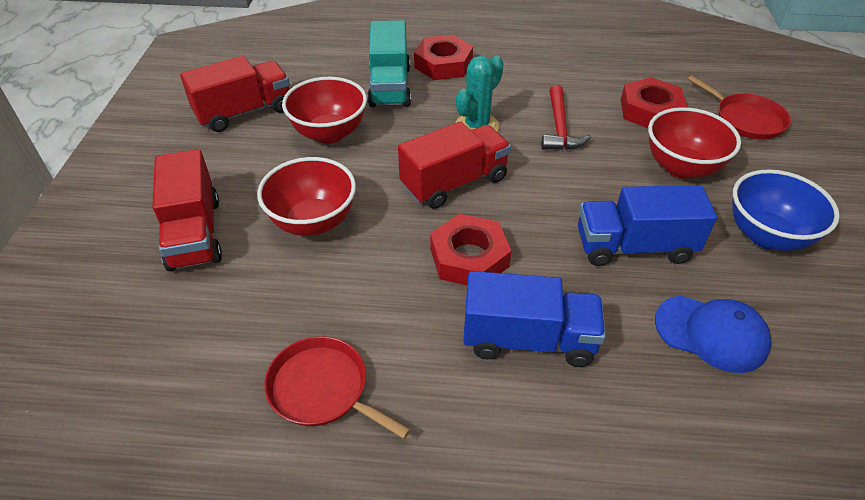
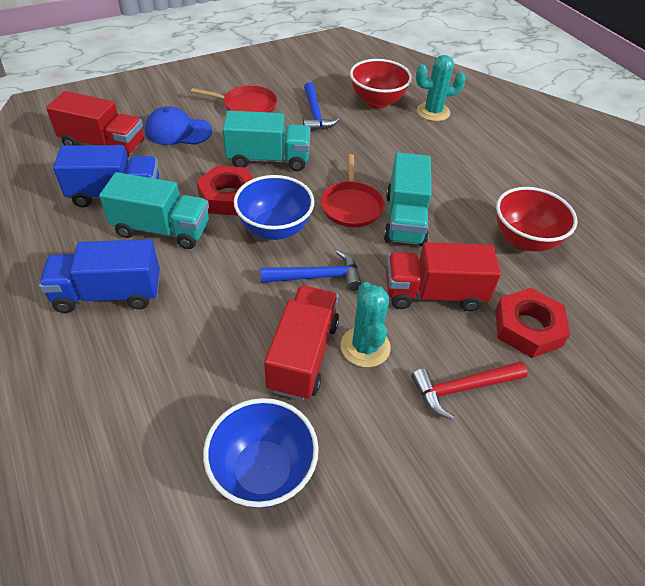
blue bowl: [732,169,840,251] = 1 -> [203,398,319,508] [234,175,314,240] = 2
blue hammer: none = 0 -> [260,250,362,291] [303,82,340,131] = 2
red bowl: [257,157,356,236] [282,77,367,144] [648,107,741,179] = 3 -> [350,59,412,109] [496,187,577,251] = 2
red nut: [414,35,473,80] [430,214,511,285] [621,77,687,128] = 3 -> [196,165,254,216] [495,288,570,358] = 2
turquoise cactus: [455,56,504,131] = 1 -> [341,282,391,367] [416,55,466,121] = 2
turquoise truck: [368,20,411,107] = 1 -> [99,172,209,249] [222,110,310,171] [384,152,432,246] = 3

